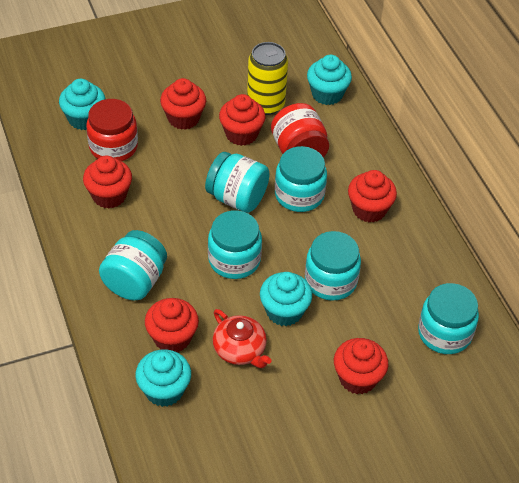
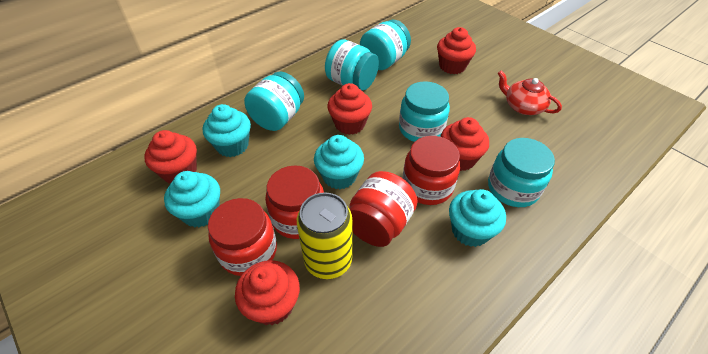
red cupcake: [83,156,132,208] [145,298,199,352] [160,78,206,130] [219,94,266,146] [334,338,389,394] [348,170,397,223] = 6 -> [144,130,197,184] [235,260,300,325] [327,83,372,135] [437,27,476,74] [440,117,489,171] = 5
red jar: [86,99,138,161] [271,103,329,157] = 2 -> [208,198,277,276] [265,165,324,239] [349,171,418,247] [403,136,460,205] = 4
turquoise jar: [99,230,167,300] [205,152,270,213] [208,210,262,279] [275,146,327,212] [305,231,361,301] [418,283,479,354] = 6 -> [244,71,304,131] [325,39,379,91] [360,20,411,70] [399,81,450,142] [488,138,555,207] = 5

